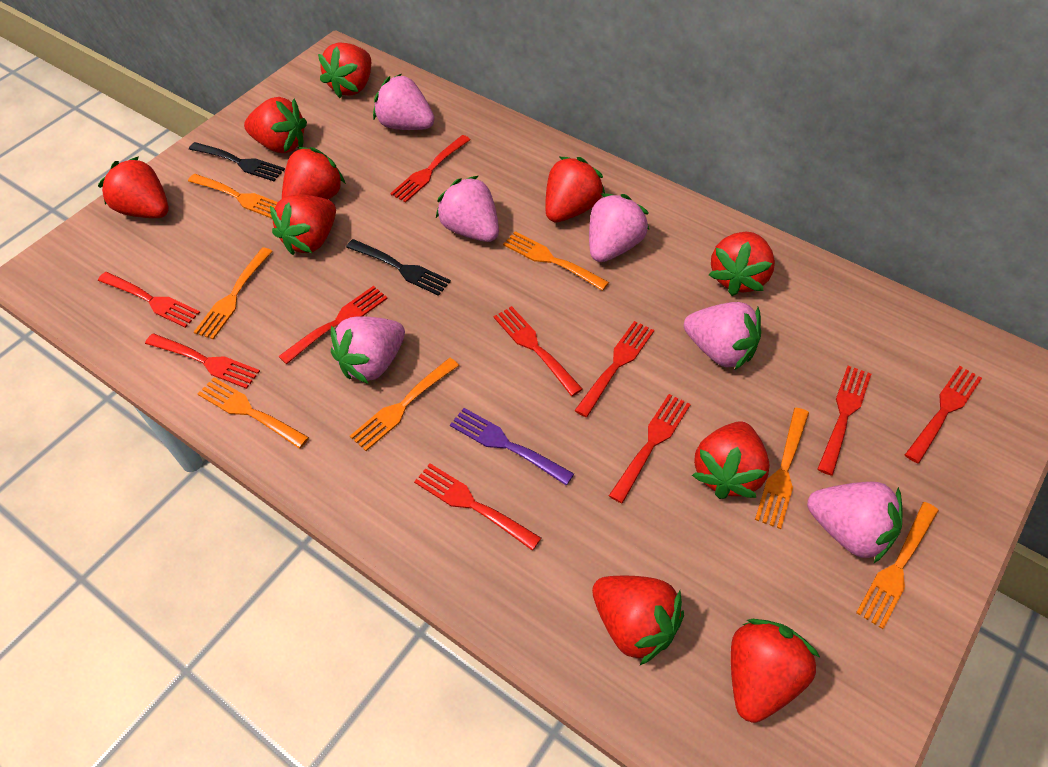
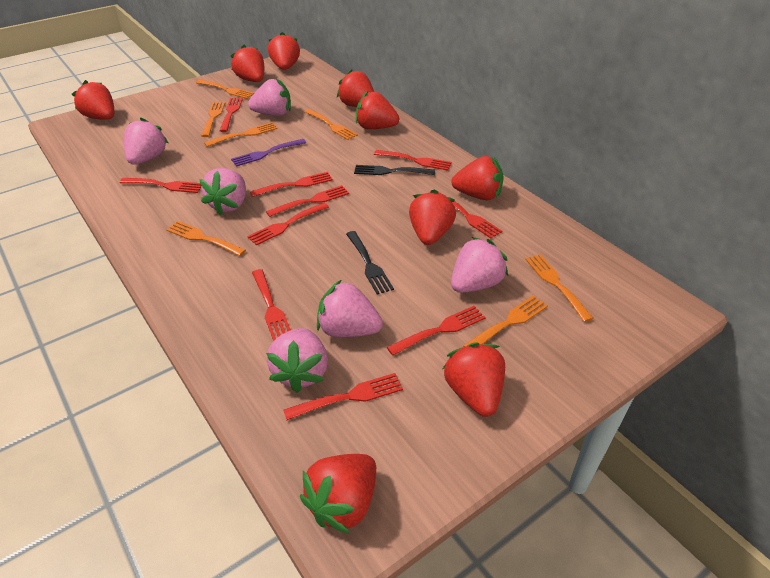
red strawberry: [98,157,168,218] [244,97,307,153] [270,195,336,255] [282,147,346,199] [318,42,371,98] [545,157,605,222] [592,576,684,666] [692,421,770,499] [709,232,775,296] [731,619,821,723] = 10 -> [72,80,114,120] [231,45,264,82] [268,32,300,70] [300,454,376,534] [337,69,374,107] [356,91,399,129] [409,189,456,245] [443,342,505,417] [451,156,503,200] = 9

